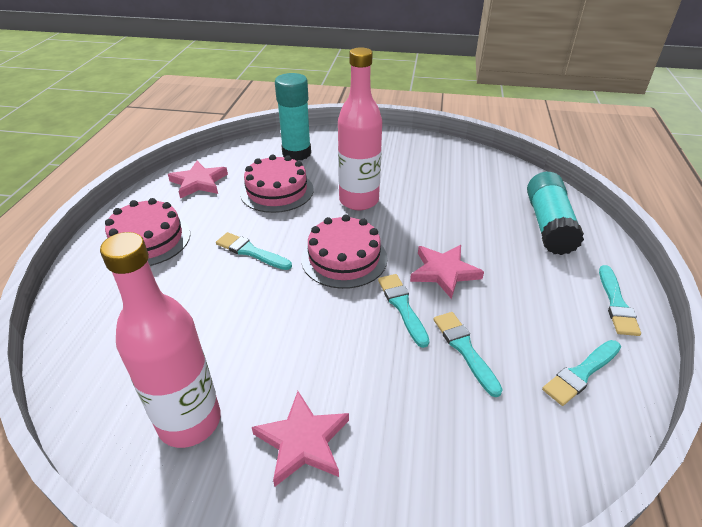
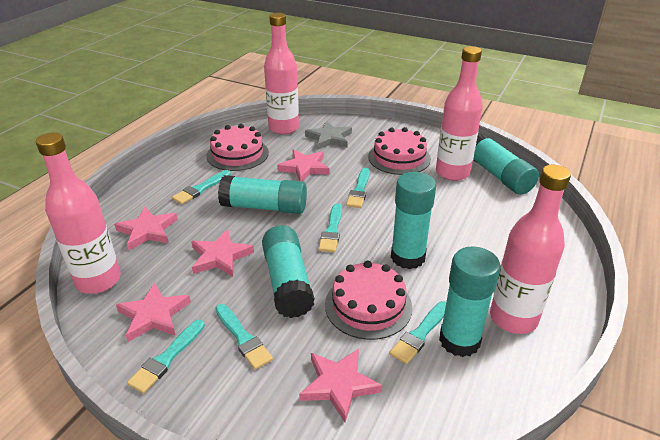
grey star: none = 0 -> [305,121,352,150] = 1
pink bottle: [100,232,221,448] [338,47,382,210] = 2 -> [36,133,121,294] [264,13,299,135] [436,46,483,181] [490,165,571,334] = 4
pink star: [168,161,228,198] [252,391,349,487] [410,245,484,299] = 3 -> [114,207,178,250] [116,282,191,342] [191,229,254,277] [277,150,329,181] [299,348,382,423] = 5
turquoise brush: [216,232,292,270] [378,274,429,348] [433,312,503,397] [542,340,621,406] [599,265,641,336] = 5 -> [127,319,205,394] [172,170,231,205] [215,304,273,370] [318,203,342,252] [346,168,370,208] [389,301,446,364] = 6
turquoise glue stick: [275,73,311,161] [527,172,584,255] = 2 -> [218,175,307,214] [262,225,315,318] [391,172,436,269] [439,246,501,357] [473,133,539,195] = 5

